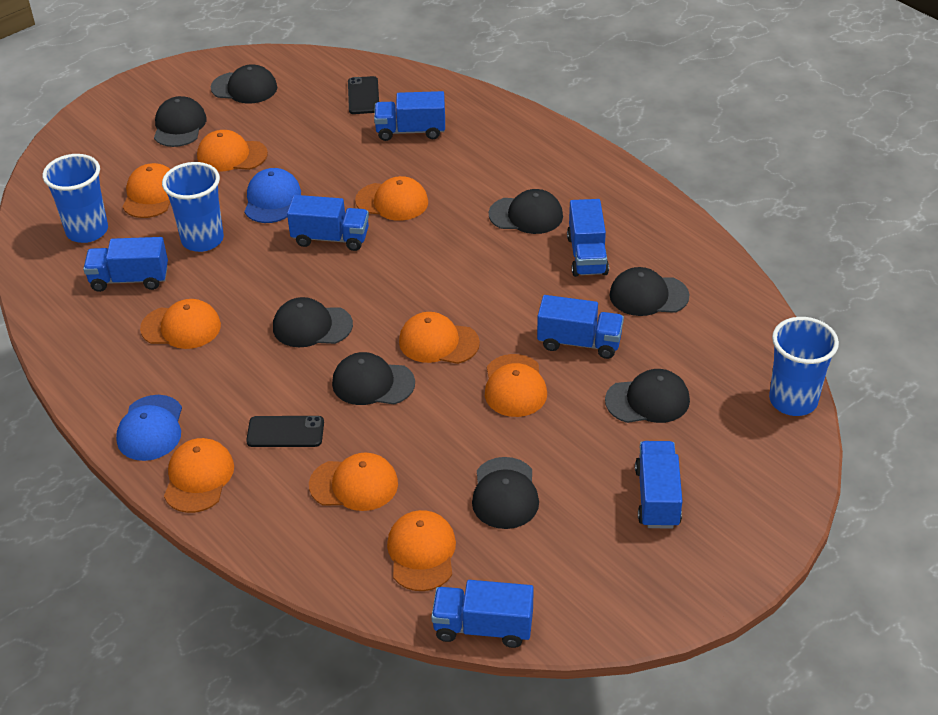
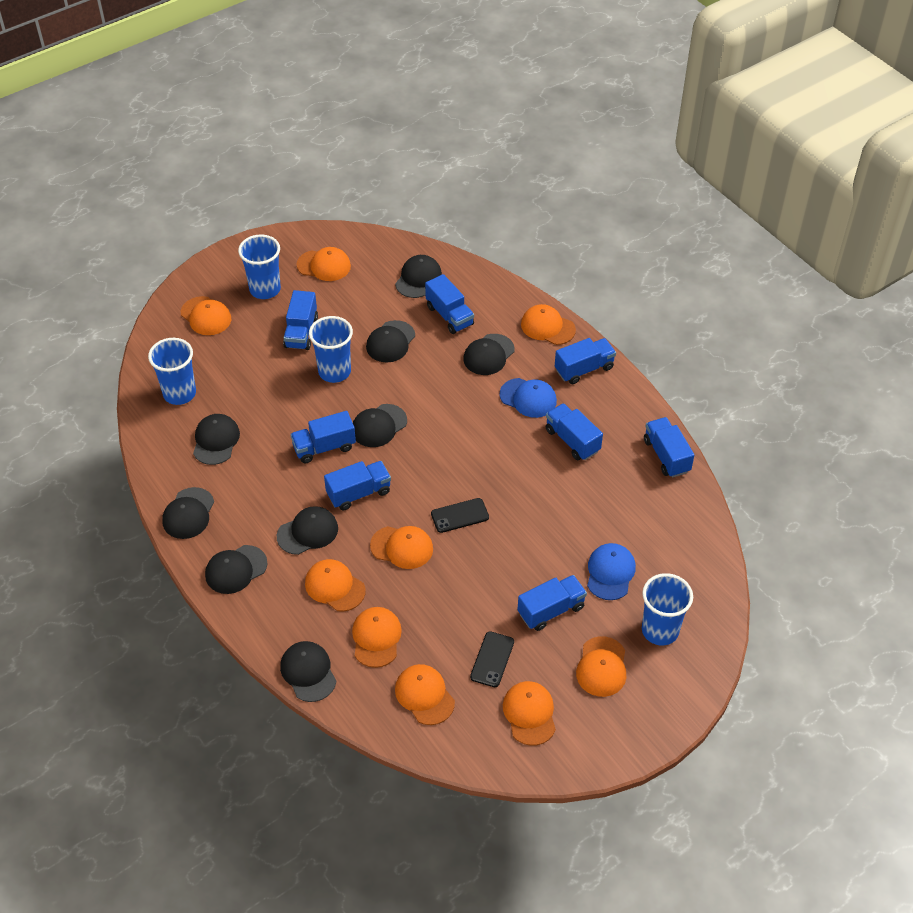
black cap: [154,96,207,147] [211,64,277,104] [273,297,353,347] [332,352,415,405] [472,457,539,529] [489,189,563,234] [605,369,690,423] [610,267,689,316] = 8 -> [162,487,214,539] [193,414,240,465] [205,545,267,594] [277,506,338,555] [280,641,336,702] [353,404,407,447] [366,320,415,362] [395,255,442,298] [463,334,515,375] = 9
blue cup: [42,154,108,243] [162,162,224,252] [769,317,839,416] = 3 -> [148,338,196,405] [238,234,281,299] [309,316,353,383] [642,573,693,645] = 4
blue truck: [83,237,168,292] [287,195,369,251] [374,91,445,141] [431,580,534,648] [537,295,624,359] [567,199,609,277] [635,441,682,529] = 7 -> [283,290,318,350] [290,411,356,463] [324,461,391,510] [425,274,474,334] [518,575,587,631] [546,403,603,460] [555,338,616,384] [644,417,694,478] = 8

